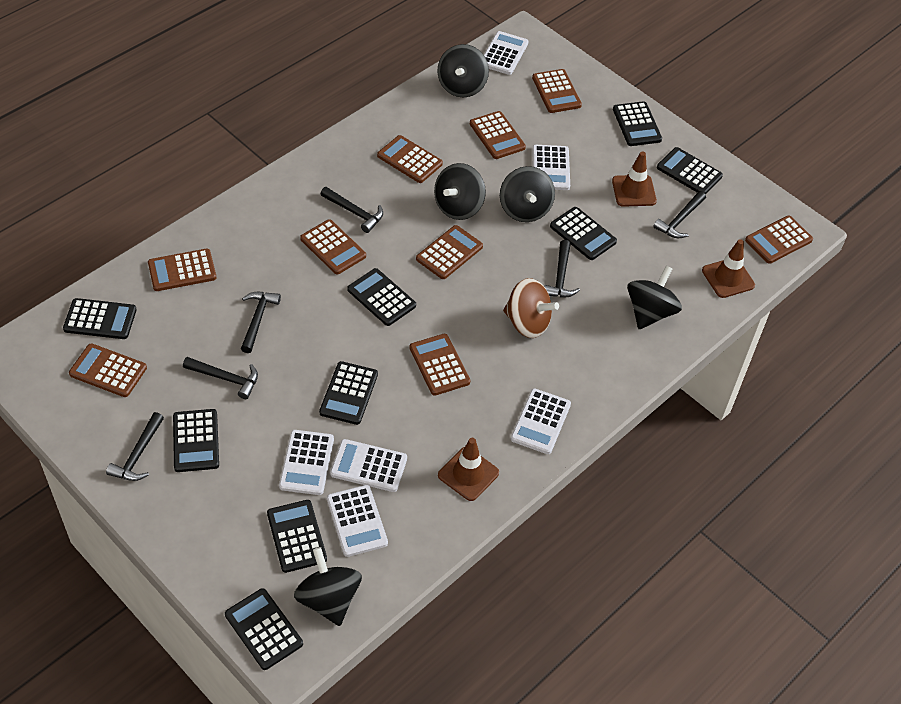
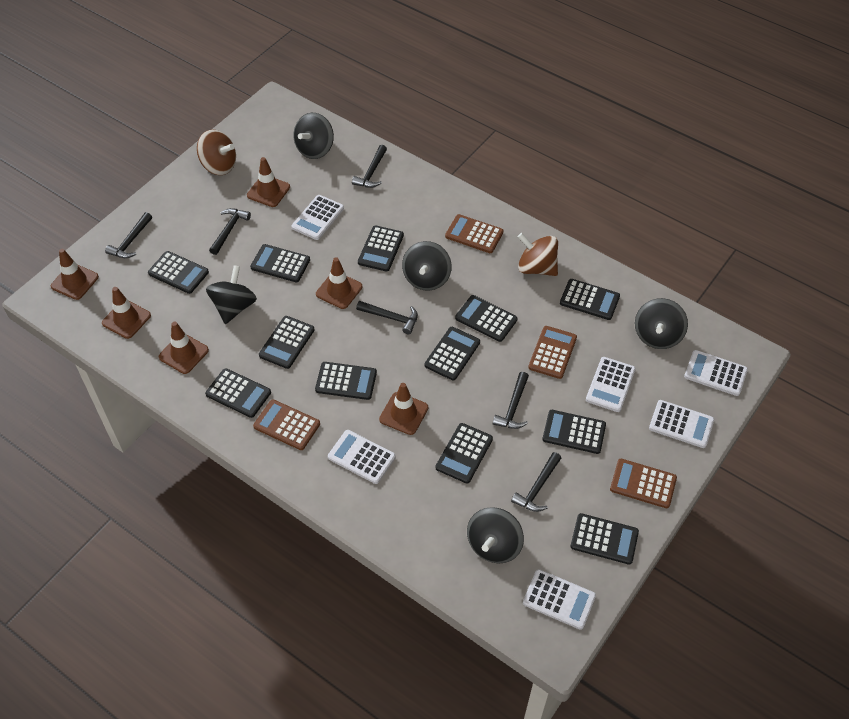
black calculator: [63,298,137,339] [173,409,219,472] [225,588,303,670] [267,500,327,573] [319,361,378,425] [347,268,416,326] [550,207,617,260] [613,101,662,146] [657,147,723,194] = 9 -> [148,251,209,294] [205,368,271,418] [250,244,310,282] [259,316,314,369] [315,362,377,400] [358,225,404,272] [425,327,480,380] [435,423,493,484] [455,295,517,342] [542,410,606,454] [560,279,620,320] [570,513,639,565] = 12
brown calculator: [69,343,147,397] [148,249,217,291] [300,219,366,274] [377,135,443,183] [410,334,471,396] [416,225,483,279] [470,111,526,159] [532,69,582,113] [745,216,813,264] = 9 -> [253,399,320,450] [445,214,503,253] [528,326,577,379] [610,459,677,508] = 4
brown spinning top: [503,278,559,338] = 1 -> [197,130,236,175] [518,233,558,276] = 2
brown traffic cone: [438,438,499,501] [612,152,657,207] [702,239,755,298] = 3 -> [51,249,99,300] [102,287,151,339] [159,322,209,374] [247,157,290,207] [316,257,362,309] [379,383,428,435] = 6

